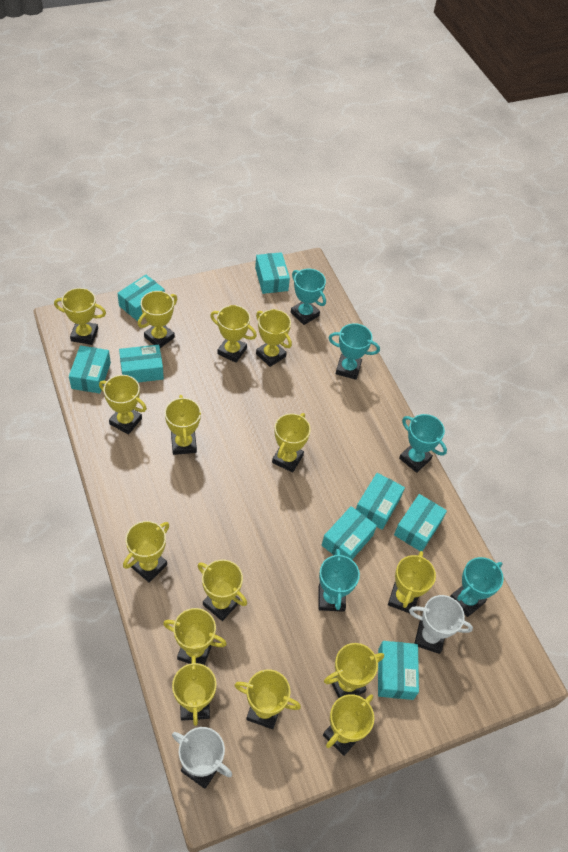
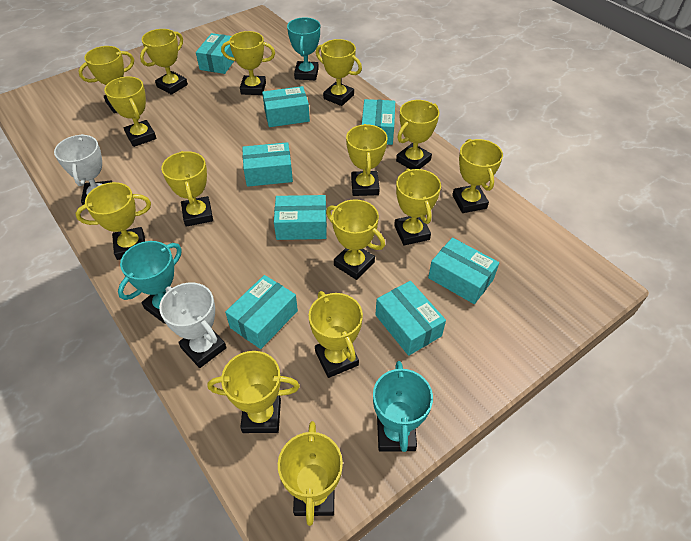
turquoise trophy: [291,269,326,325] [318,549,360,612] [329,323,380,380] [399,414,447,473] [450,557,503,617] = 5 -> [118,241,182,324] [287,17,320,80] [373,361,433,452] = 3

